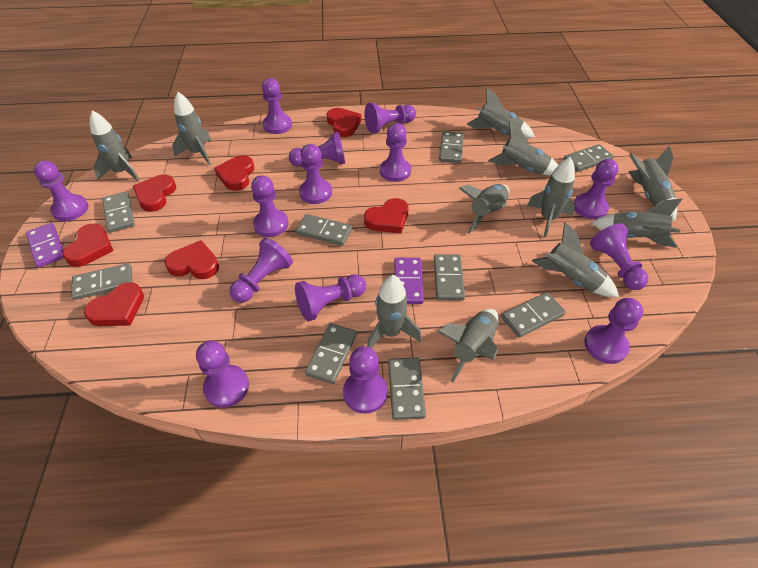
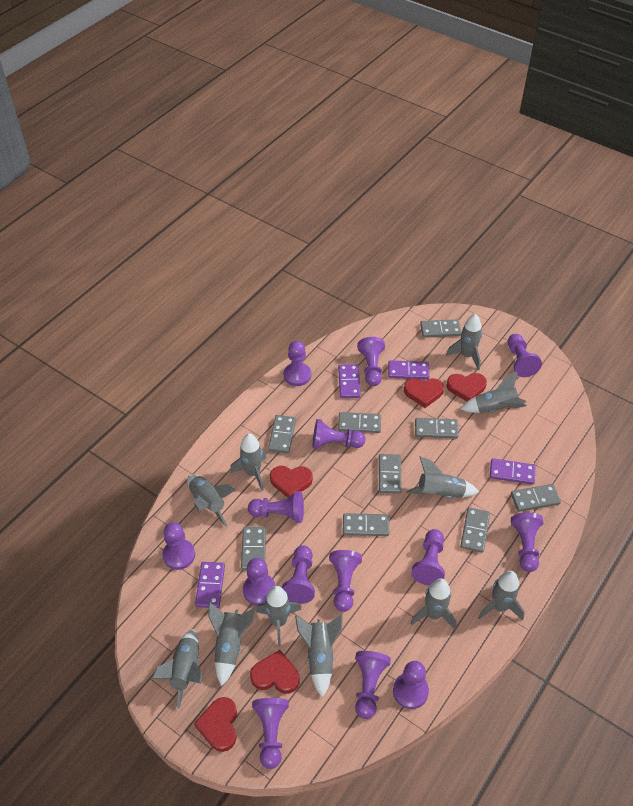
purple domino: [26,223,64,268] [394,258,424,304] = 2 -> [195,562,225,608] [338,364,361,398] [388,360,429,380] [490,458,536,485] = 4
red heart: [63,224,114,267] [84,282,144,326] [133,174,176,212] [164,240,219,279] [214,155,254,191] [327,108,362,137] [364,198,408,233] = 7 -> [194,697,237,752] [250,650,300,694] [270,466,313,498] [404,378,444,408] [446,373,487,401] = 5

